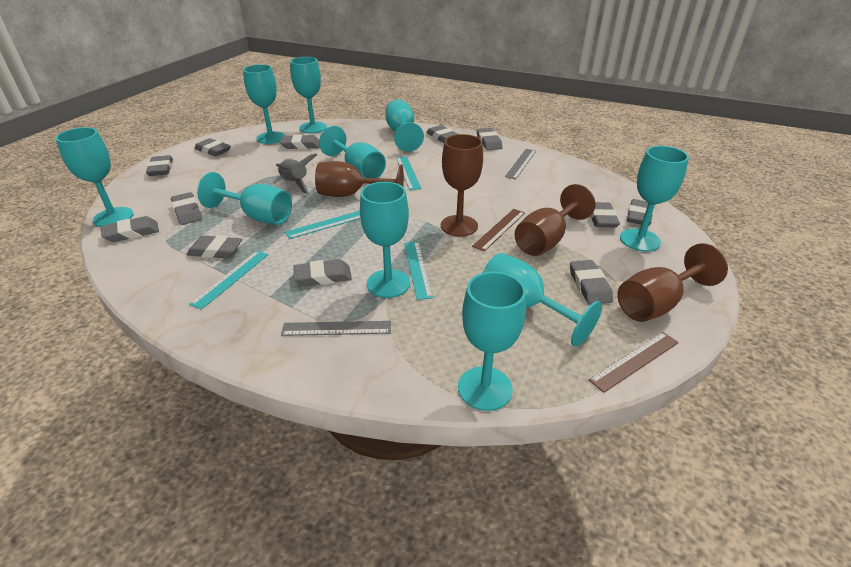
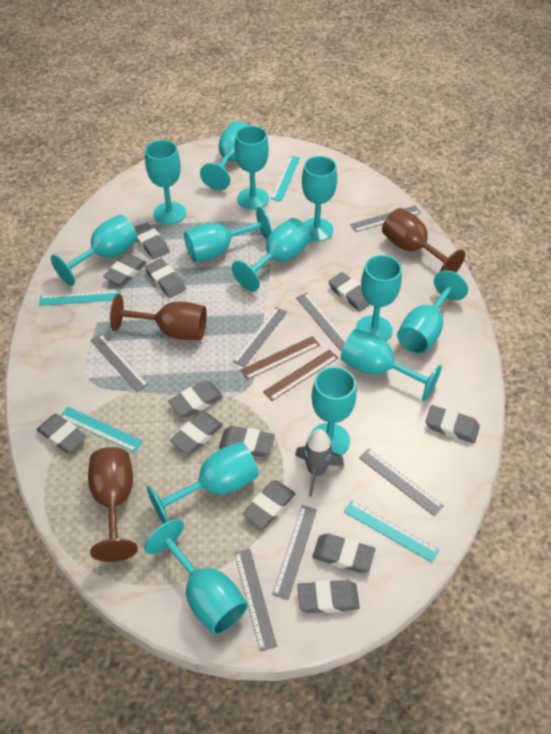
brown goblet: [315,161,404,197] [441,134,483,237] [515,184,595,256] [617,243,728,322] = 4 -> [88,447,138,562] [110,294,207,340] [382,208,465,273] = 3
grey ruler: [281,321,391,336] [505,149,536,179] = 2 -> [90,334,149,392] [233,307,287,367] [234,549,277,652] [272,505,317,600] [296,293,347,351] [350,205,421,232] [359,448,444,516] = 7
turquoise goblet: [55,127,134,227] [197,172,292,225] [243,65,285,144] [290,57,327,133] [319,126,386,178] [360,182,410,298] [385,99,424,152] [458,272,526,411] [483,253,602,347] [620,146,689,252] = 10 -> [51,215,138,286] [144,519,248,635] [145,140,186,225] [147,442,259,524] [184,207,272,262] [200,121,248,190] [232,218,311,291] [234,126,269,210] [302,156,337,241] [310,366,357,456] [341,329,442,402] [356,255,402,342] [397,270,468,354] = 13

